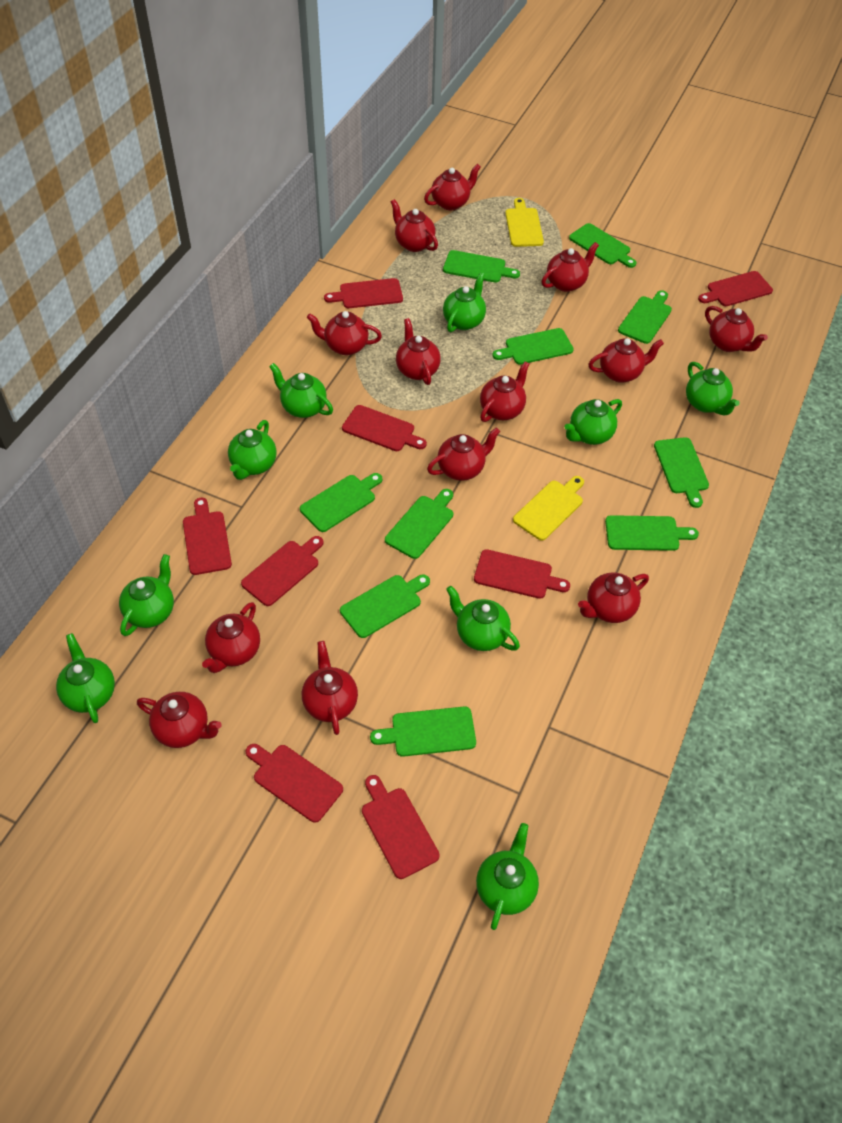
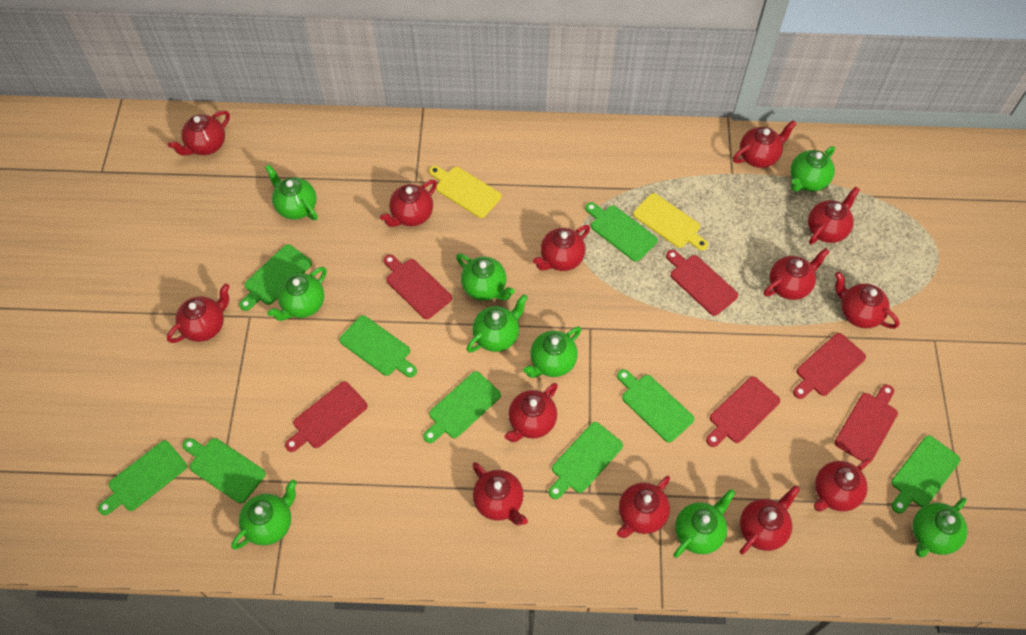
green cutting board: [300,473,382,532] [340,574,430,638] [370,707,476,757] [385,489,453,559] [443,250,520,283] [492,328,574,365] [569,223,637,268] [605,515,699,551] [618,290,672,344] [654,437,709,508] = 10 -> [98,440,187,515] [183,438,266,503] [239,244,312,311] [339,315,417,377] [424,371,501,443] [549,422,623,499] [585,202,658,262] [617,369,694,442] [891,435,960,513] = 9
red cutting board: [183,498,232,575] [241,536,324,606] [246,744,343,823] [324,278,403,308] [342,405,427,451] [362,775,440,879] [474,549,570,599] [698,271,773,306] = 8 -> [285,381,368,452] [384,255,452,319] [666,250,738,316] [706,377,780,447] [793,333,866,399] [835,385,898,463] = 6

